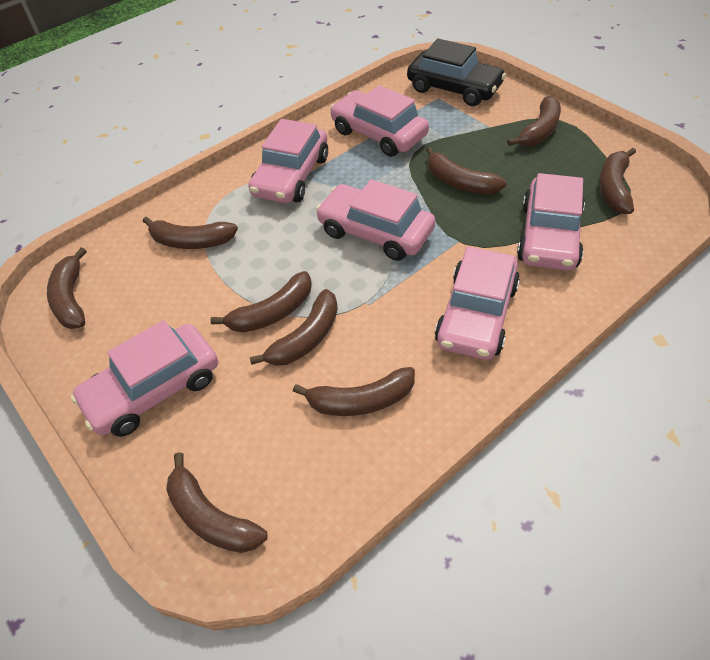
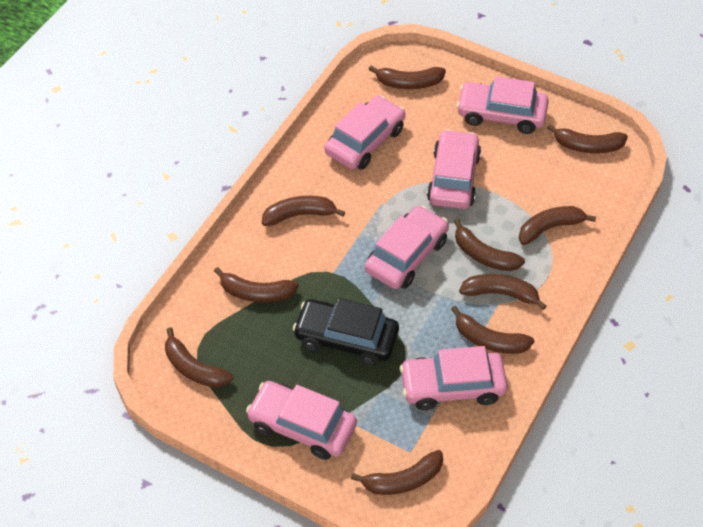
brown banana: [47,248,87,329] [143,217,238,249] [166,452,267,553] [211,271,312,333] [250,289,338,366] [293,367,415,416] [426,147,507,194] [507,96,561,146] [599,148,636,214] = 9 -> [165,327,233,388] [214,267,299,303] [262,196,345,226] [351,450,443,495] [369,65,446,89] [451,306,534,354] [454,218,525,271] [459,274,547,310] [519,206,596,245] [547,124,628,153] = 10

